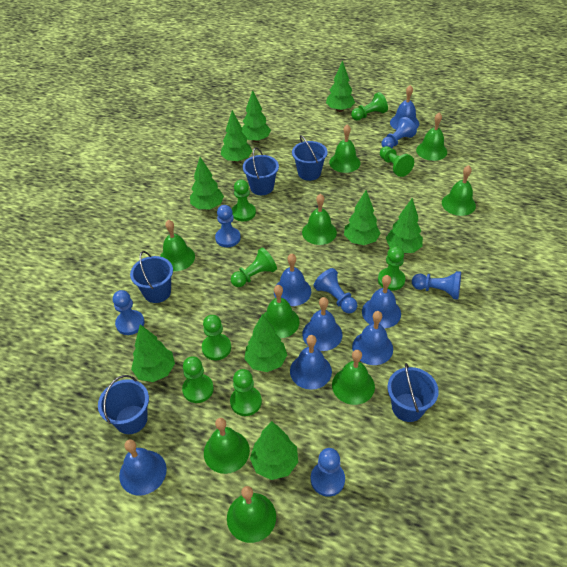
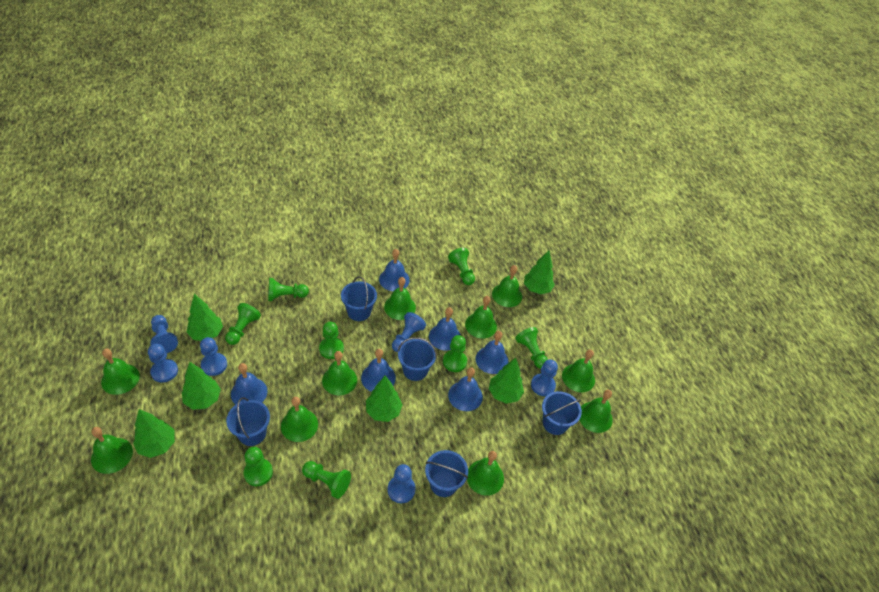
blue bell: [119,439,167,496] [274,254,311,306] [290,335,332,390] [302,297,342,351] [352,311,393,365] [362,275,401,328] [390,85,419,130] = 7 -> [231,363,268,405] [361,349,396,392] [379,249,410,291] [429,307,461,351] [448,367,483,411] [475,331,508,374] = 6
green bell: [160,220,195,271] [204,418,250,474] [227,486,276,543] [263,285,300,338] [302,194,337,245] [329,124,361,173] [332,350,375,405] [416,112,447,161] [442,165,476,216] = 9 -> [91,427,133,474] [101,349,140,395] [281,397,318,442] [322,351,357,395] [384,277,416,320] [465,296,497,339] [467,451,504,496] [492,265,522,307] [562,350,595,392] [579,390,613,433] = 10
green tree: [131,324,175,382] [190,157,224,210] [221,110,252,162] [242,90,271,142] [244,314,287,372] [250,421,298,480] [326,60,355,112] [344,190,381,245] [386,198,423,253] = 9 -> [133,409,175,458] [182,362,221,410] [186,294,223,341] [366,375,403,422] [489,358,524,404] [524,250,555,294] = 6

